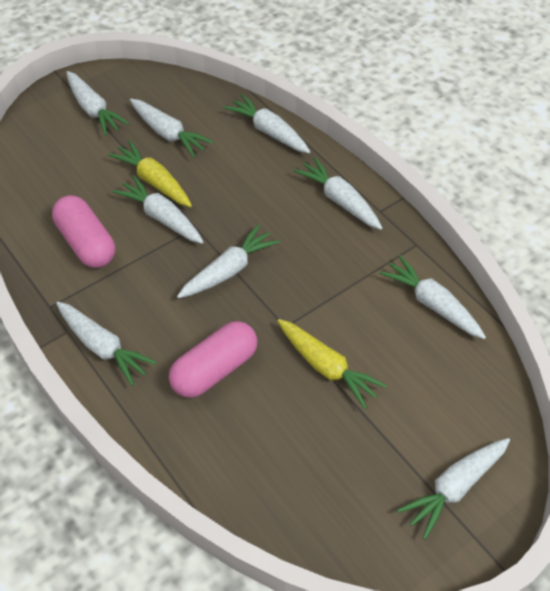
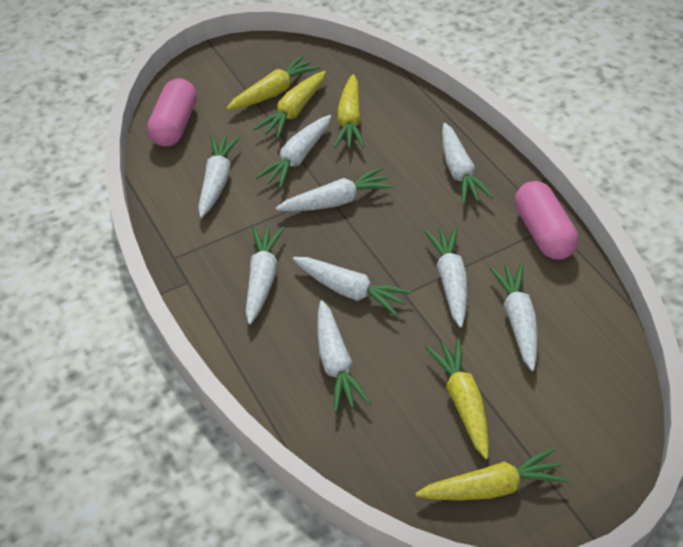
yellow carrot: [108,140,192,207] [277,319,387,409] = 2 -> [227,55,320,110] [254,71,326,139] [334,74,365,148] [415,447,568,501] [425,338,489,459] = 5

